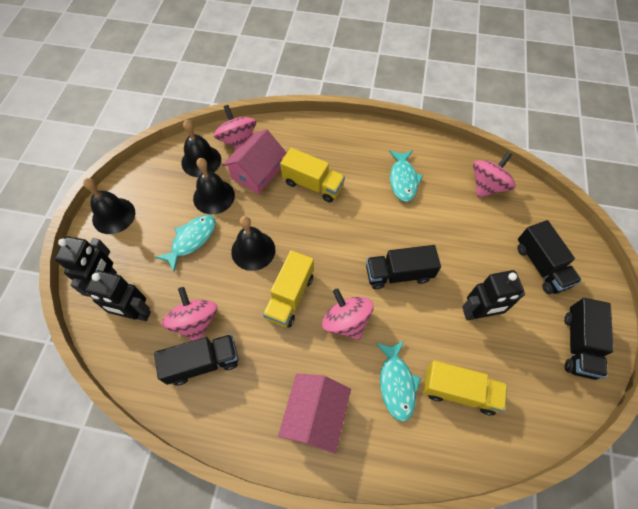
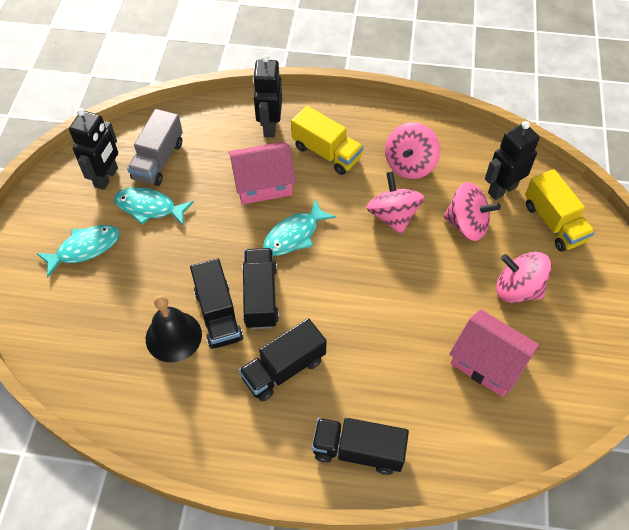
black bell: [83,178,135,234] [181,120,221,177] [193,158,235,214] [231,216,275,271] = 4 -> [146,295,202,363] = 1
grey truck: none = 0 -> [127,109,183,186] = 1
yellow truck: [263,250,314,327] [280,148,345,203] [423,361,507,416] = 3 -> [291,106,363,175] [525,169,595,252] = 2

